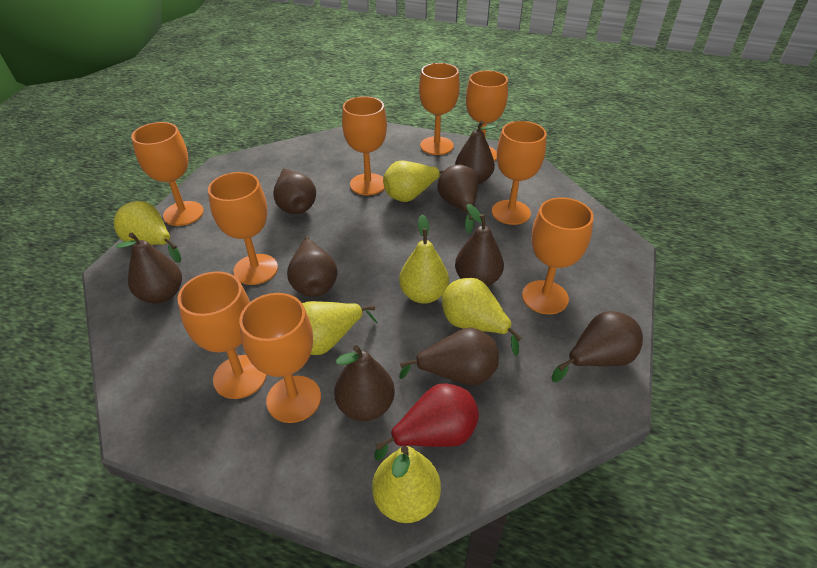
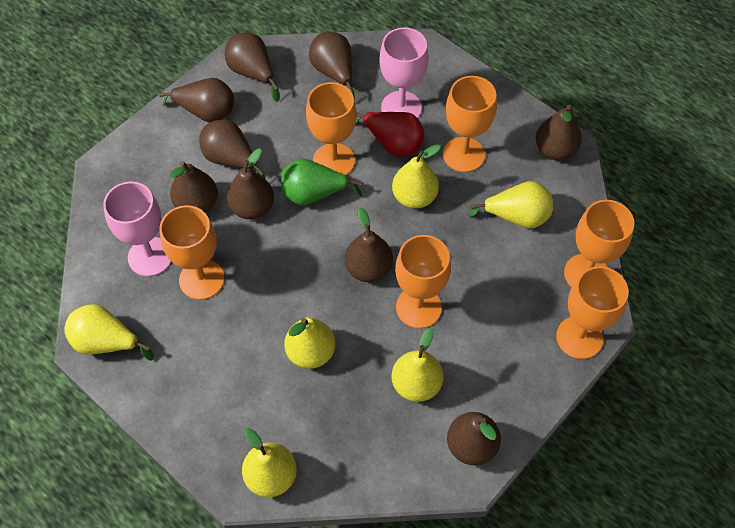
green pear: none = 0 -> [281,158,362,205] = 1
orange goblet: [131,122,204,226] [177,271,267,399] [208,172,278,285] [239,293,321,423] [342,96,387,195] [419,63,460,155] [466,71,508,161] [492,121,547,225] [522,198,594,314] = 9 -> [160,205,224,300] [306,82,357,175] [395,235,451,329] [443,76,497,172] [556,266,629,359] [564,200,634,287] = 6
pink goblet: none = 0 -> [103,182,171,277] [379,27,428,118] = 2

